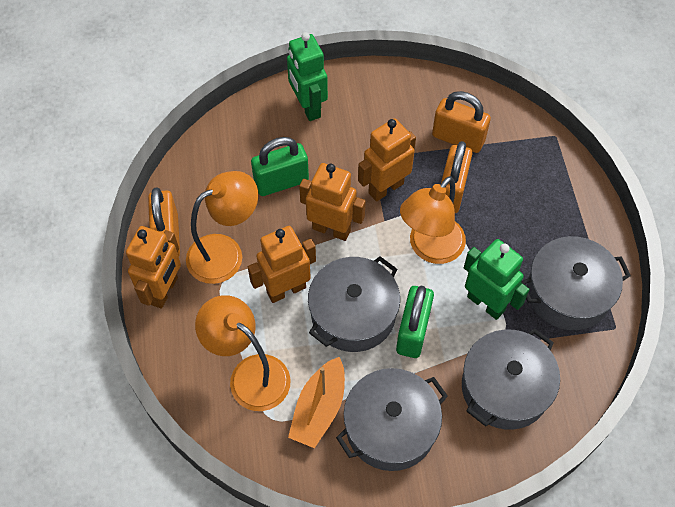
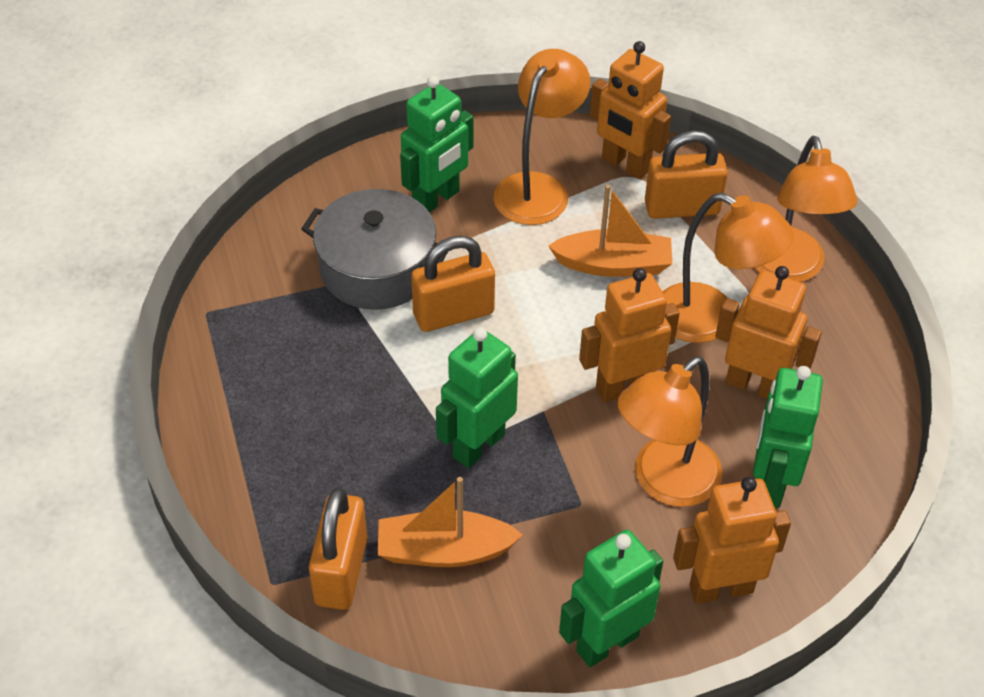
green padlock: [251,137,309,196] [396,286,434,358] = 2 -> none = 0
green robot: [287,32,328,121] [464,239,530,320] = 2 -> [400,76,474,213] [436,327,518,468] [559,530,663,667] [753,366,823,508] = 4
grey pot: [308,256,400,352] [336,368,448,471] [462,329,560,430] [521,236,631,330] = 4 -> [301,189,448,310] = 1
orange boat: [288,357,345,448] = 1 -> [378,477,523,567] [548,185,672,277] = 2
orange lamp: [186,171,258,284] [195,295,291,411] [400,176,466,264] = 3 -> [493,49,591,225] [617,357,722,507] [663,193,794,343] [755,136,858,282] = 4

